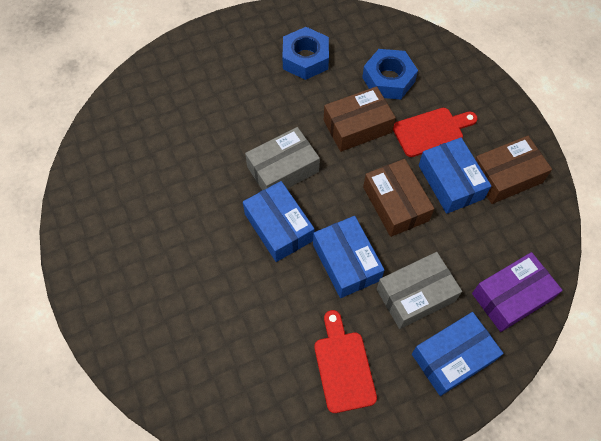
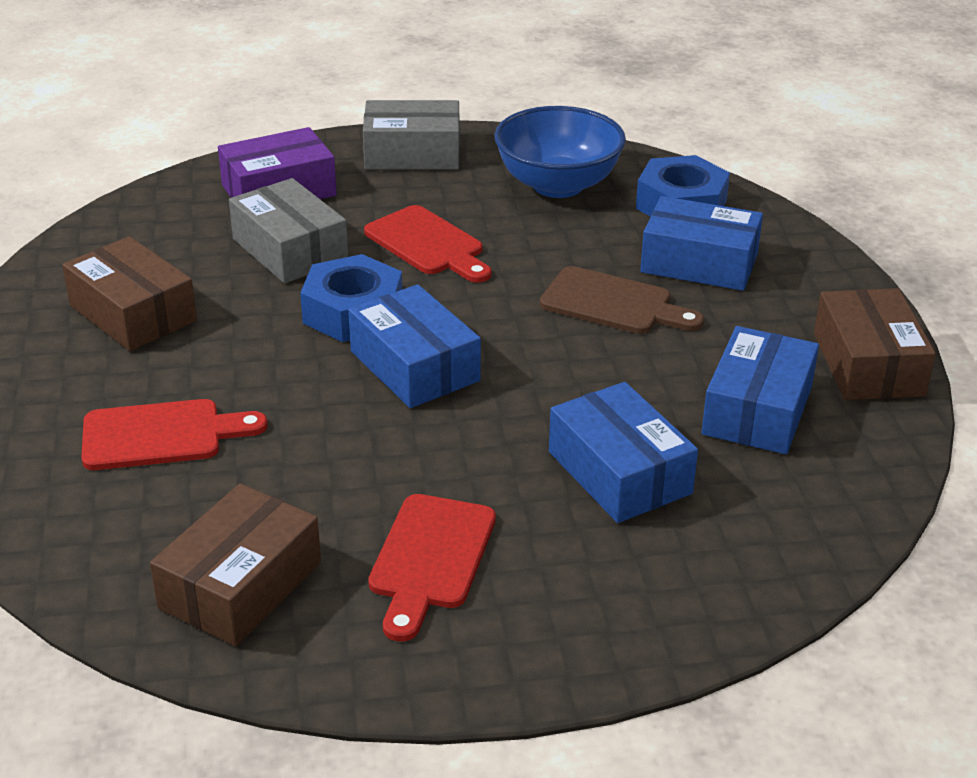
blue bowl: none = 0 -> [494,106,626,198] = 1
brown cutting board: none = 0 -> [540,266,704,334] = 1
red cutting board: [314,310,377,413] [393,108,478,157] = 2 -> [81,399,268,470] [364,205,491,283] [368,494,496,642] = 3

